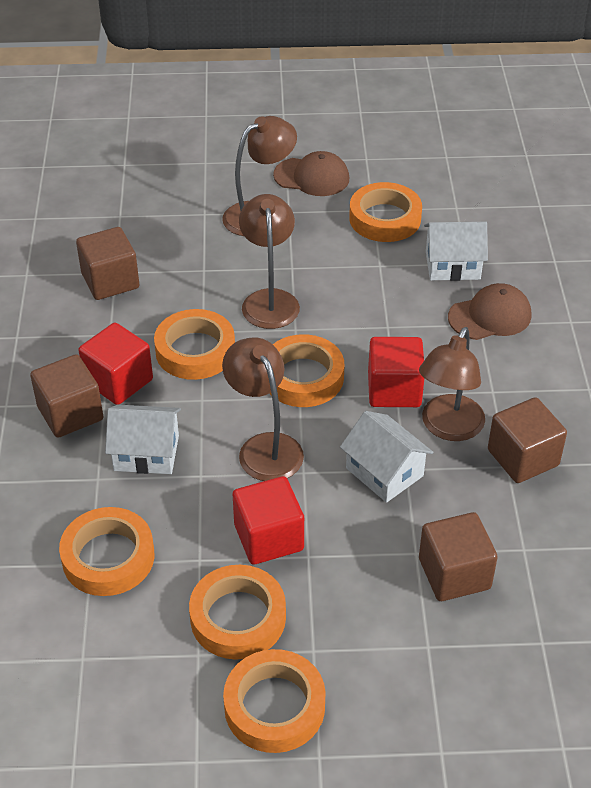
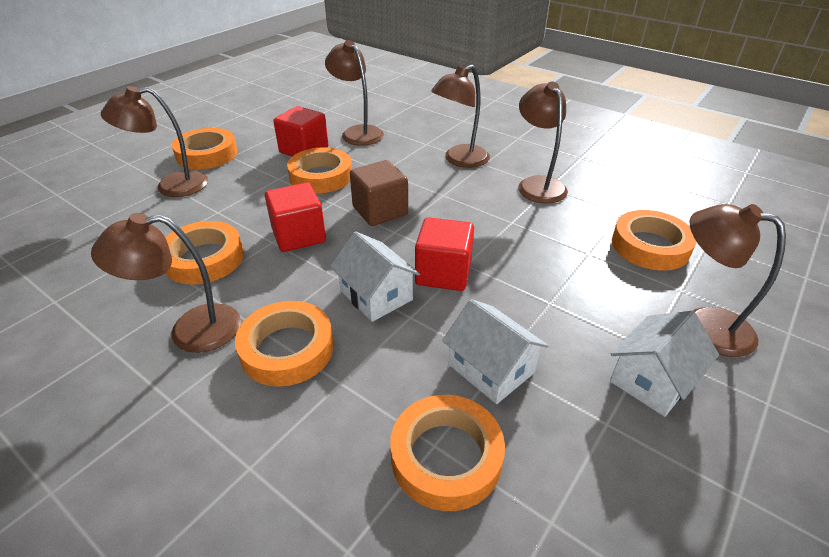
brown cap: [273,151,349,196] [448,283,531,340] = 2 -> none = 0
brown cube: [30,354,104,438] [76,227,139,300] [419,512,498,601] [488,397,567,483] = 4 -> [350,160,408,226] = 1
brown lamp: [222,116,297,236] [222,338,304,481] [239,194,300,329] [419,327,485,441] = 4 -> [91,213,241,353] [101,86,208,197] [325,40,384,146] [431,65,490,168] [518,81,568,203] [690,204,786,357] = 6

